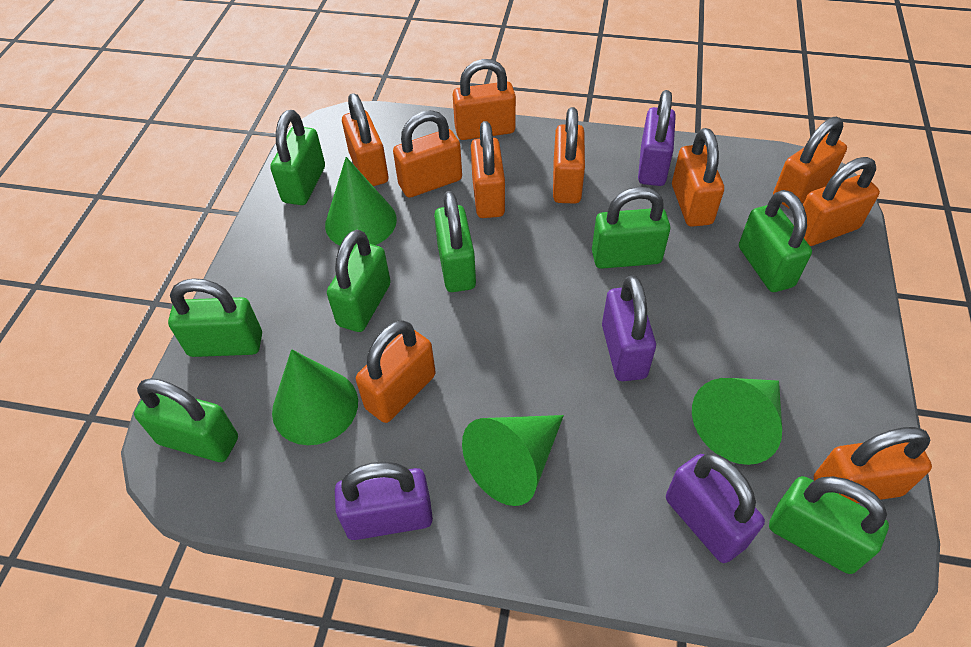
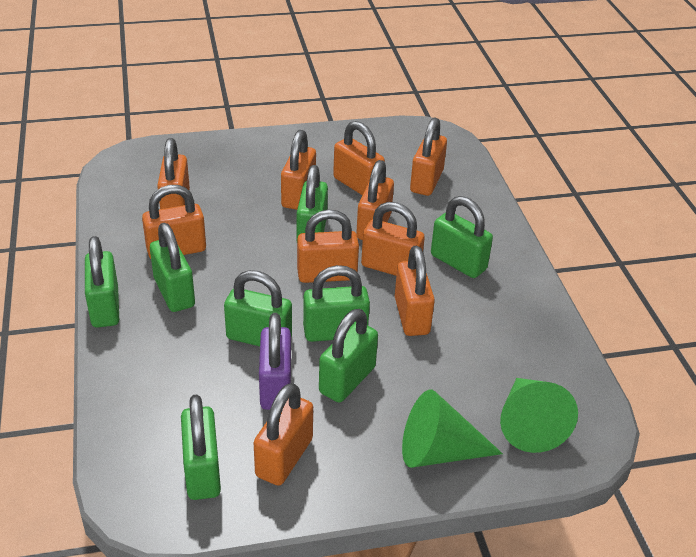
green cone: [272,349,358,445] [325,157,397,245] [462,415,564,506] [692,378,782,465] = 4 -> [402,389,503,468] [500,378,578,453] = 2
purple padlock: [335,462,433,540] [602,275,656,381] [638,90,676,186] [666,454,765,563] = 4 -> [259,313,291,410] = 1

